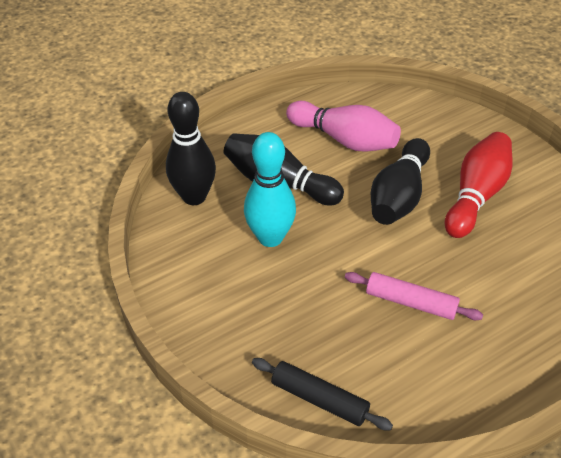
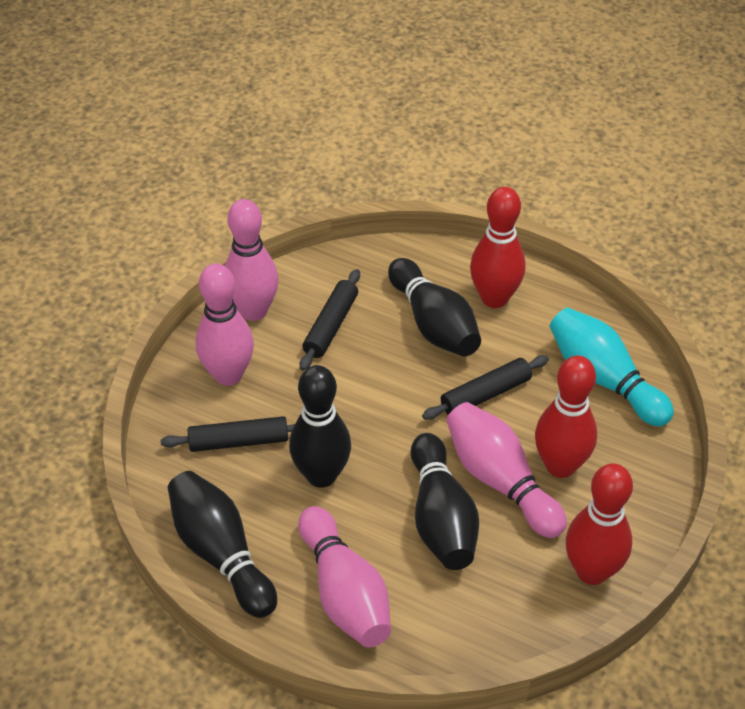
black bowling pin: [166,92,216,205] [223,133,344,206] [371,138,430,225] = 3 -> [168,471,277,618] [289,365,351,488] [388,258,481,356] [411,433,479,570] = 4
black rolling pin: [252,358,393,430] = 1 -> [161,416,295,452] [300,269,360,371] [422,355,549,420] = 3
pink bowling pin: [286,101,401,152] = 1 -> [196,263,254,386] [225,199,279,321] [298,506,391,647] [446,402,567,538] = 4
pink rolling pin: [345,272,483,321] = 1 -> none = 0
red bowling pin: [445,132,513,238] = 1 -> [470,187,525,308] [535,356,597,478] [566,463,633,585] = 3

